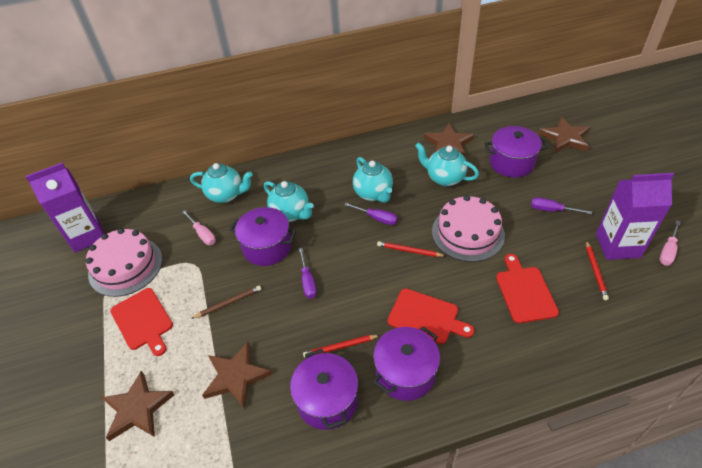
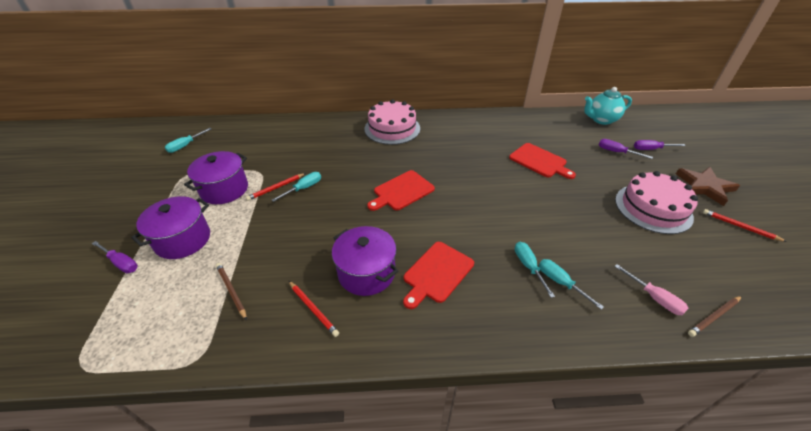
brown pencil: [191,285,261,319] = 1 -> [216,263,247,320] [688,296,742,337] = 2
brown star: [101,371,175,441] [202,341,272,409] [424,123,474,157] [539,117,590,153] = 4 -> [676,167,740,206] = 1
pink screwdriver: [182,210,216,245] [659,220,680,265] = 2 -> [614,264,688,315] = 1
purple carton: [26,163,104,253] [596,173,674,260] = 2 -> none = 0
purple pot: [230,207,297,266] [290,349,358,430] [373,326,440,401] [485,126,548,177] = 4 -> [131,196,210,259] [184,151,248,204] [332,226,398,296] = 3
turquoise screwdriver: none = 0 -> [165,128,211,153] [272,172,321,202] [515,242,555,298] [539,259,604,310] = 4
turquoise teapot: [190,163,253,203] [264,181,314,222] [353,157,393,203] [415,142,479,186] = 4 -> [584,87,632,125] = 1

